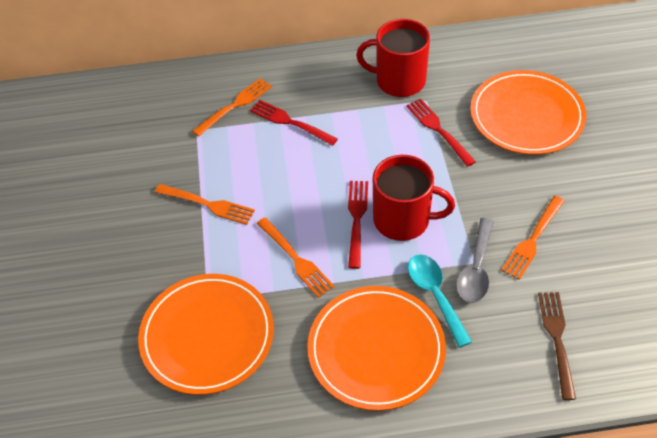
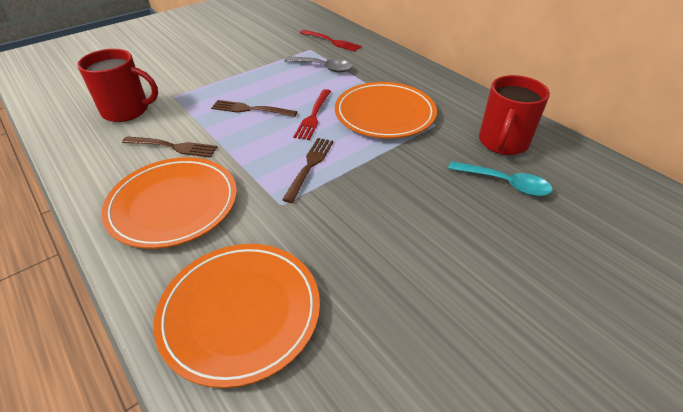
brown fork: [538,292,576,400] = 1 -> [122,136,217,158] [211,100,297,117] [282,138,334,203] = 3
orange fork: [155,184,255,225] [192,78,272,137] [257,217,335,298] [501,196,564,280] = 4 -> none = 0
red fork: [250,100,338,146] [348,181,368,269] [406,99,476,167] = 3 -> [294,89,331,140] [300,30,362,52] = 2

